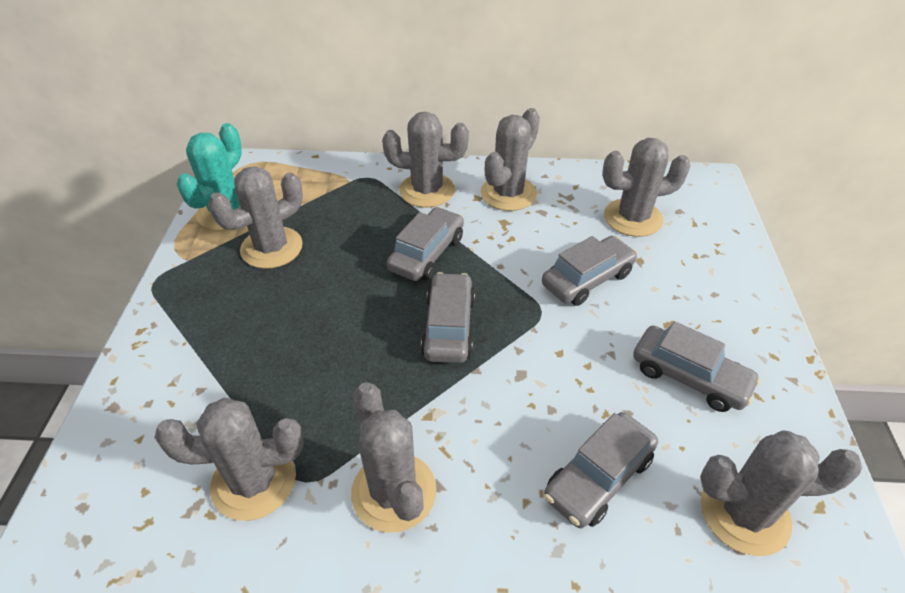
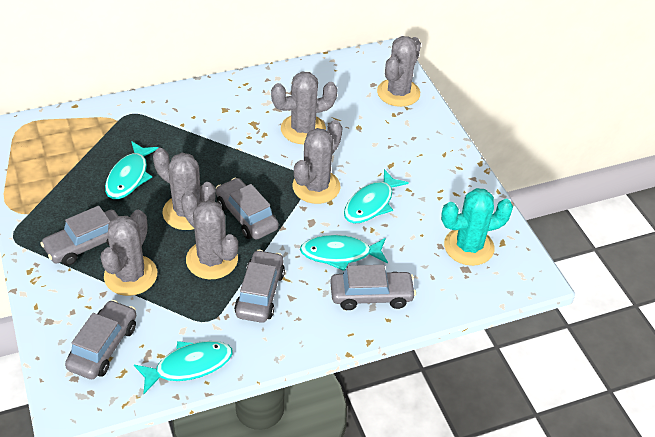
grey cactus: [154,398,304,521] [208,166,303,269] [351,382,436,533] [382,112,469,208] [481,108,540,211] [602,138,691,237] [700,431,862,556] = 7 -> [101,210,157,296] [153,148,216,230] [181,191,238,279] [271,72,338,144] [292,120,343,204] [377,36,421,107] = 6
turquoise fish: none = 0 -> [105,141,159,199] [134,341,233,394] [300,235,388,271] [344,169,409,223] = 4

